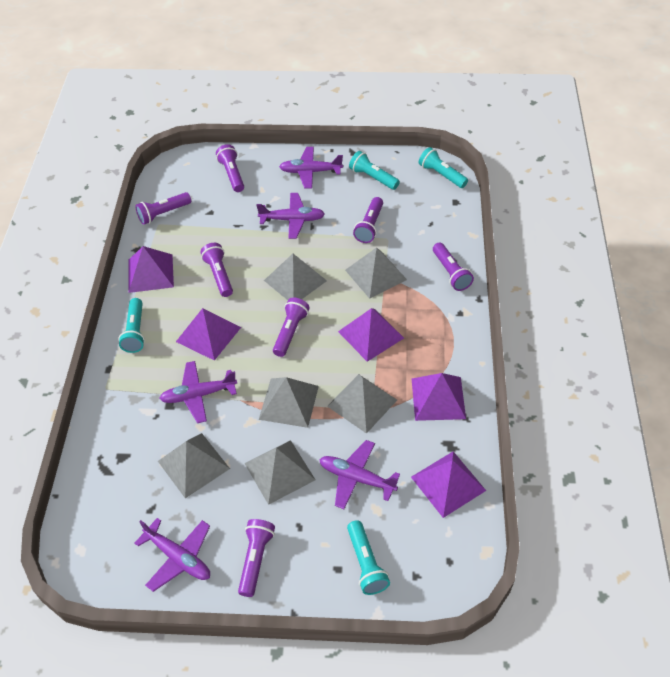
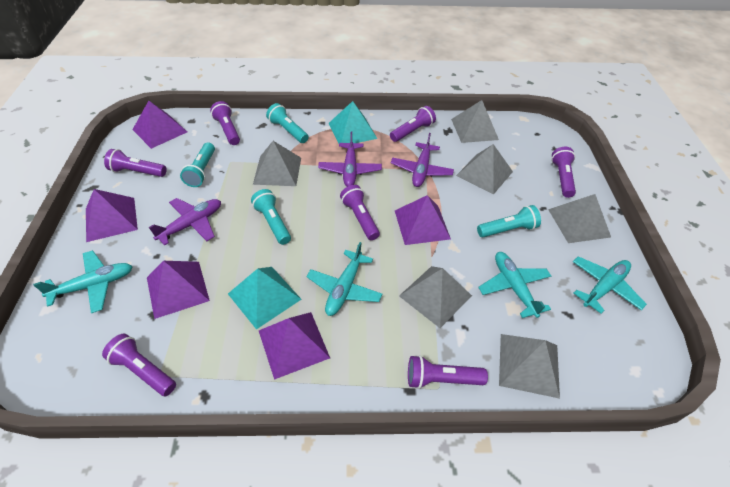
purple plane: [134,518,210,592] [159,361,237,423] [256,193,325,239] [279,147,343,189] [319,440,400,509] = 5 -> [149,198,221,246] [318,131,382,187] [391,133,454,187] = 3
turquoise plane: none = 0 -> [33,250,133,313] [306,242,382,316] [478,252,551,318] [573,256,647,314] = 4
turquoise pyramid: none = 0 -> [228,267,302,330] [328,101,377,143] = 2

